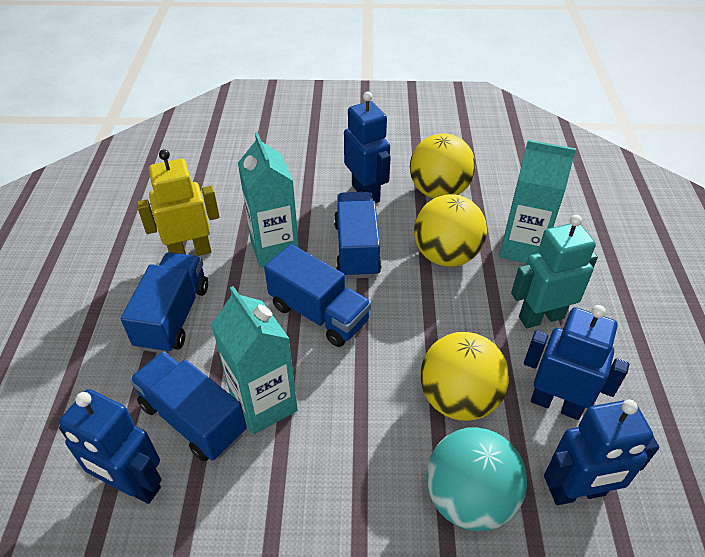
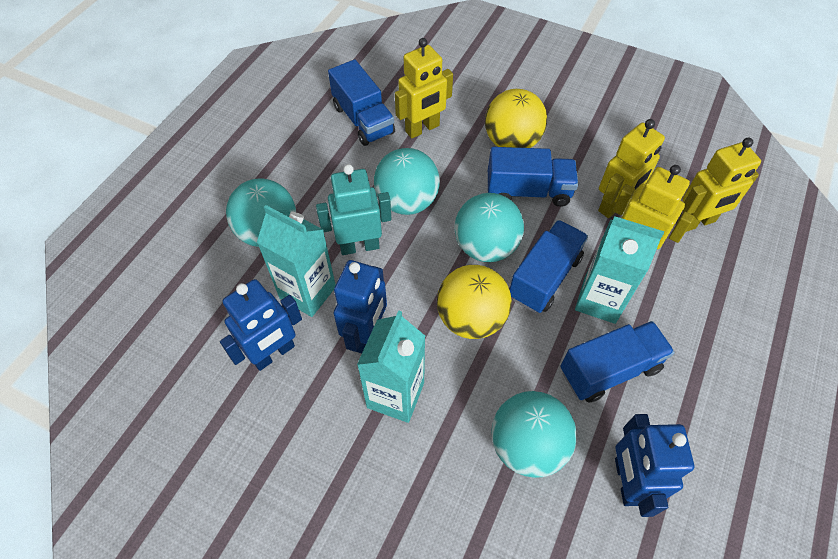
blue robot: [59,389,161,504] [344,91,391,203] [524,305,629,420] [544,399,659,505] = 4 -> [220,279,302,371] [333,260,387,354] [615,414,694,517] = 3
turquoise ball: [426,427,527,531] = 1 -> [226,178,296,247] [374,148,440,215] [454,193,524,262] [491,391,577,478] = 4
yellow ball: [410,133,475,198] [414,194,487,267] [420,332,510,421] = 3 -> [437,265,512,339] [485,89,547,148] = 2
yellow robot: [137,149,220,256] = 1 -> [395,38,453,138] [598,119,665,218] [613,165,694,249] [677,138,761,232] = 4

